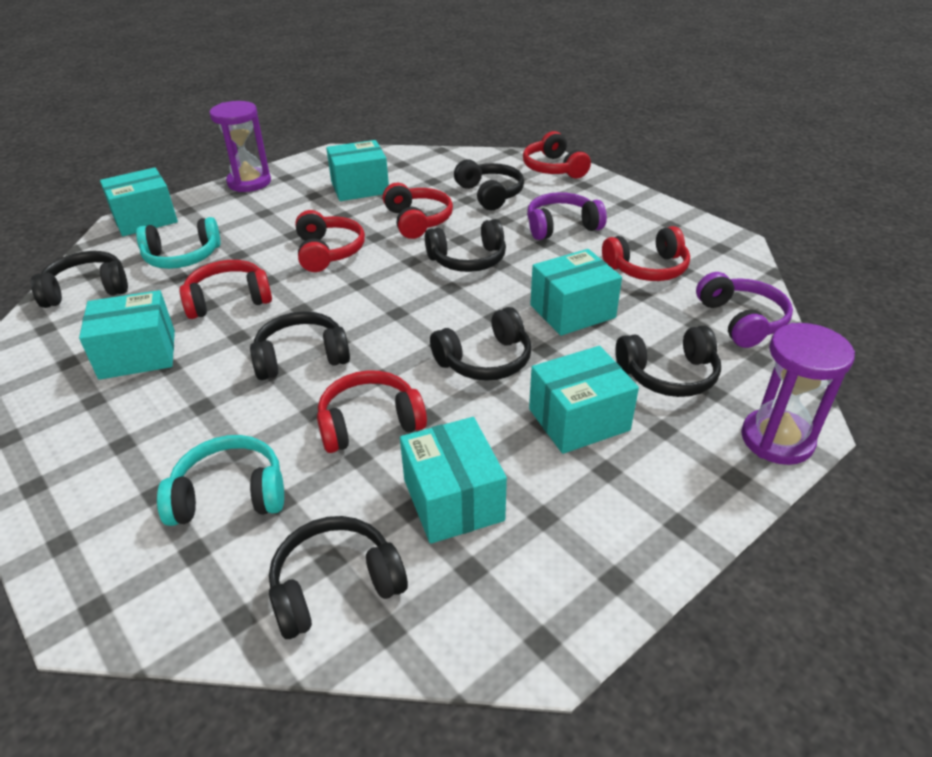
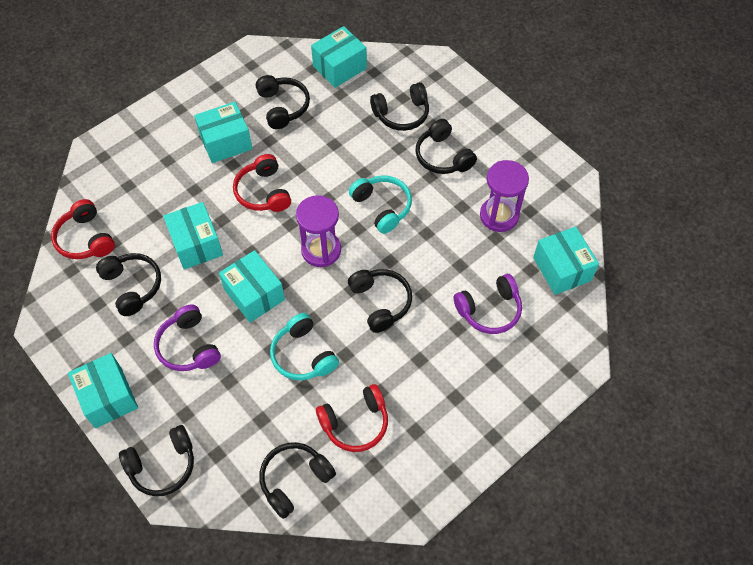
red headphones: [179,260,272,319] [295,210,365,272] [317,370,427,453] [383,183,453,239] [523,131,591,178] [602,226,690,281] = 6 -> [51,199,115,259] [233,154,291,212] [316,384,388,452] = 3

